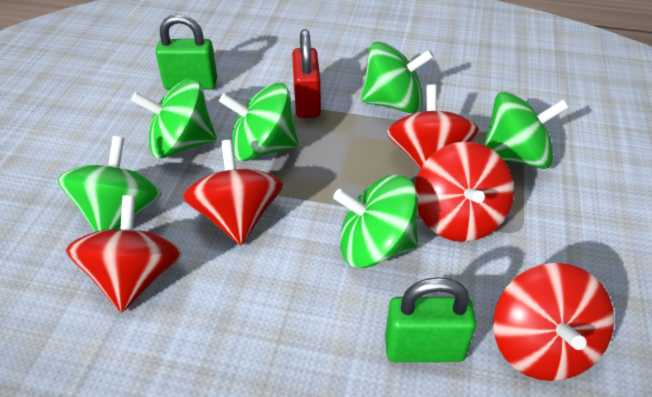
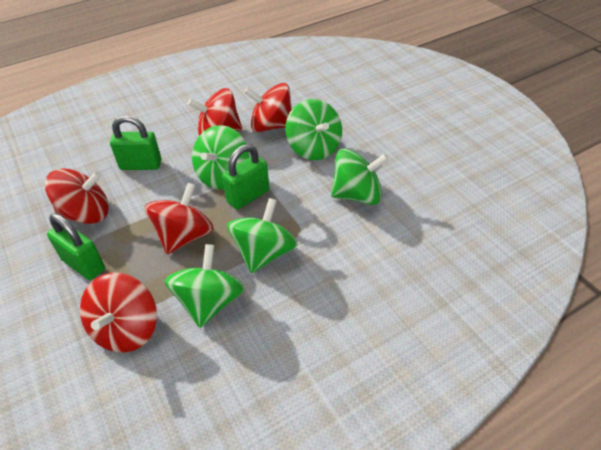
green padlock: [155,14,217,90] [385,277,476,362] = 2 -> [47,213,105,280] [110,115,162,170] [222,144,269,210] = 3
green spinning top: [57,136,162,232] [131,78,217,158] [219,83,298,161] [333,175,418,268] [361,41,434,113] [484,91,569,169] = 6 -> [165,244,245,328] [192,125,249,189] [227,198,298,273] [286,99,342,160] [331,149,389,205] = 5
red padlock: [292,29,321,118] = 1 -> none = 0

